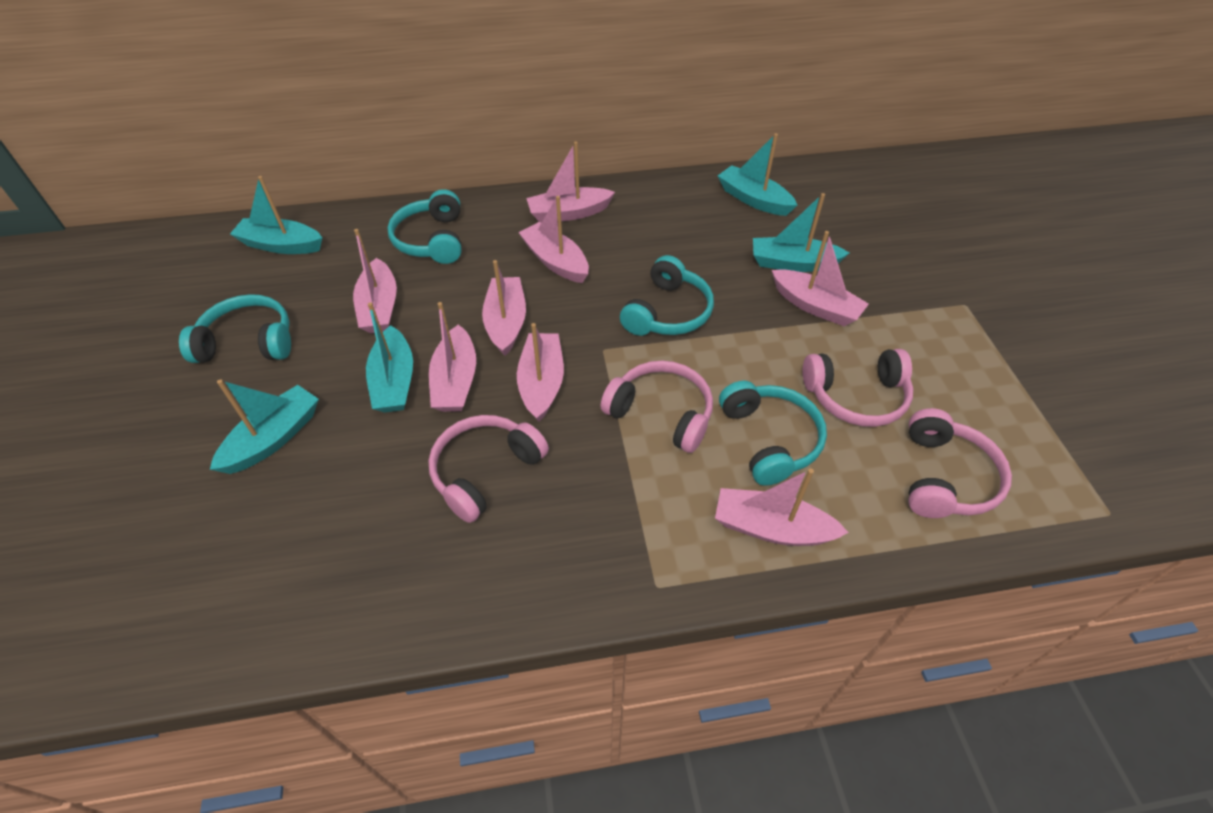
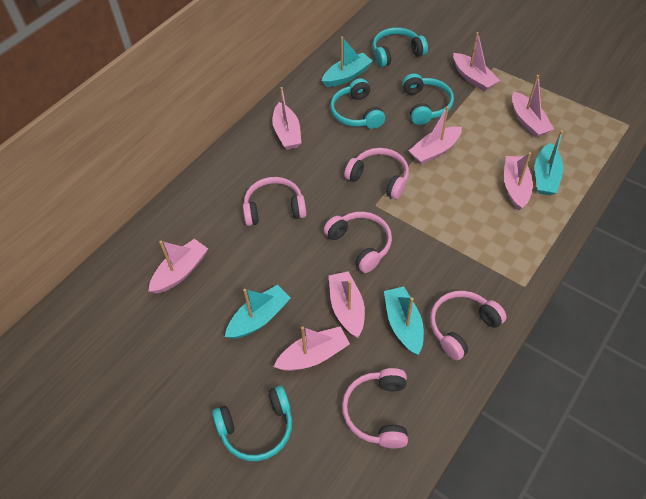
pink headphones: [428,415,549,523] [600,361,713,453] [803,349,913,427] [909,408,1012,518] = 4 -> [243,177,306,226] [324,212,392,273] [342,368,408,448] [344,148,409,199] [430,291,507,360] = 5
turquoise boat: [210,379,319,474] [230,176,322,254] [366,302,413,413] [718,133,797,216] [753,193,849,272] = 5 -> [225,285,291,339] [322,36,373,87] [384,286,424,355] [535,130,564,195] = 4

